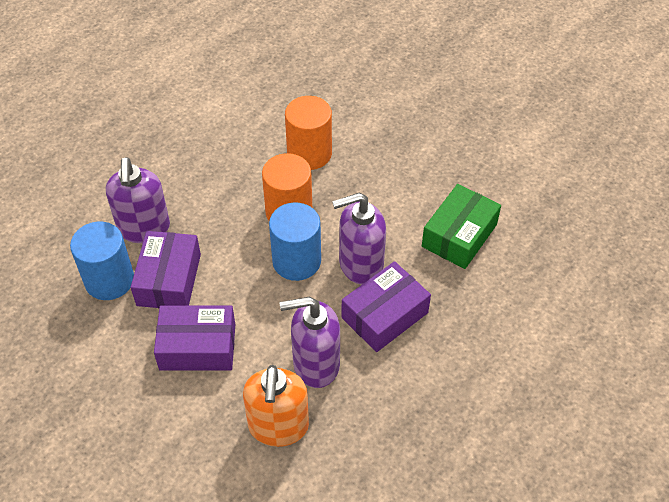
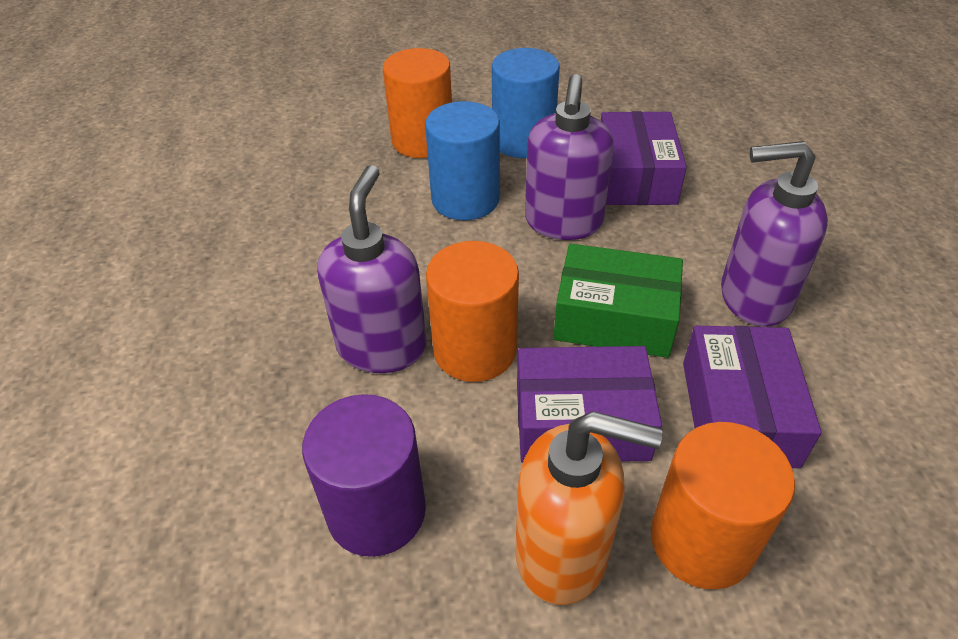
orange cylinder: [262,153,312,220] [285,96,332,170] = 2 -> [383,48,452,158] [426,241,519,382] [651,422,795,589] = 3
purple cylinder: none = 0 -> [302,394,426,557] = 1

